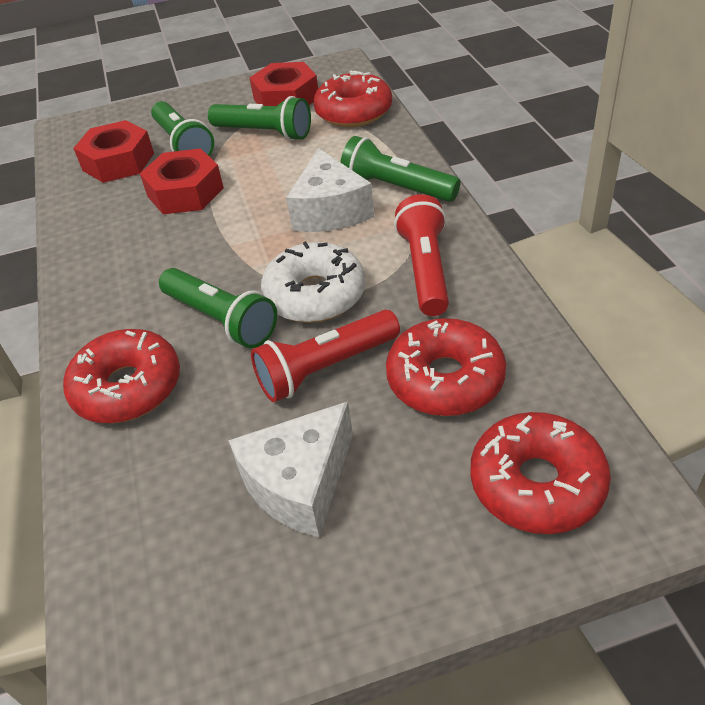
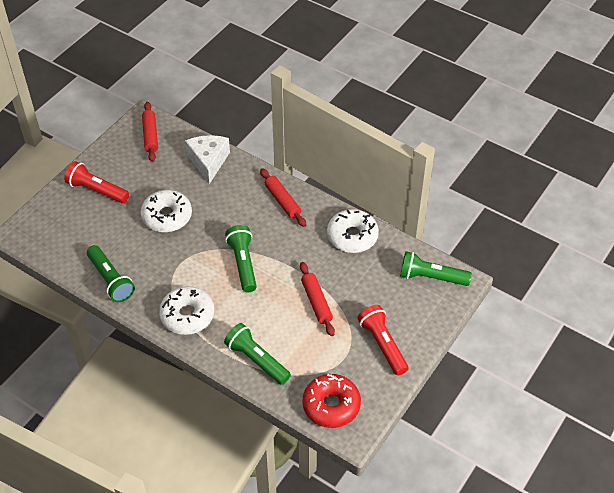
red donut: [63,329,180,423] [314,71,392,127] [386,318,506,416] [470,412,611,534] = 4 -> [302,374,361,428] = 1
red nut: [73,120,154,183] [140,148,224,214] [249,62,318,106] = 3 -> none = 0
red rolling pin: none = 0 -> [142,102,158,162] [260,168,306,227] [300,262,335,336] = 3
white cheese: [228,401,353,538] [286,148,374,232] = 2 -> [185,135,230,184] = 1
white donut: [261,241,365,323] = 1 -> [141,190,192,232] [159,286,214,335] [327,209,379,253] = 3

